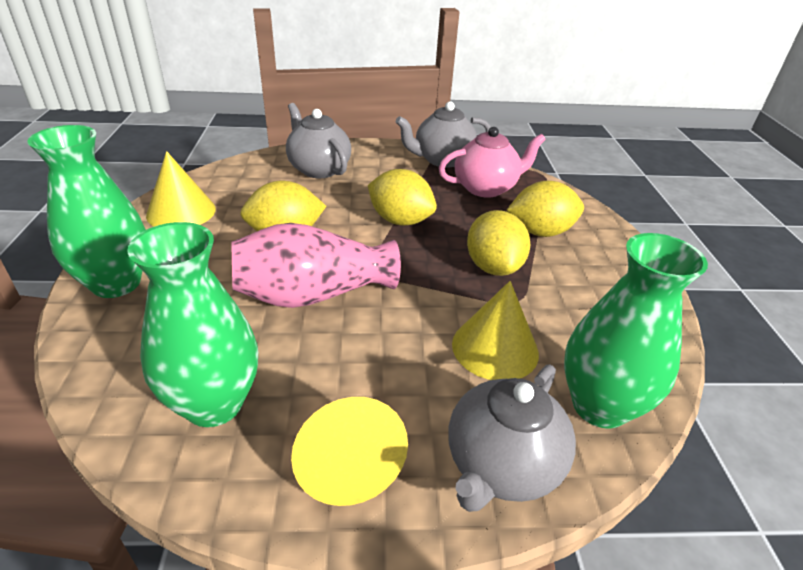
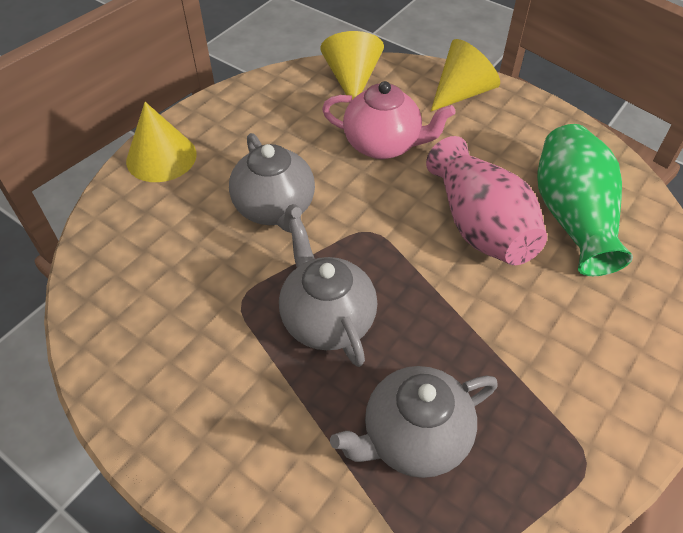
green vase: [28,125,146,298] [127,222,258,427] [564,233,708,429] = 3 -> [537,124,633,276] = 1
yellow lemon: [240,181,326,231] [368,169,437,225] [467,210,530,276] [507,180,584,237] = 4 -> none = 0

